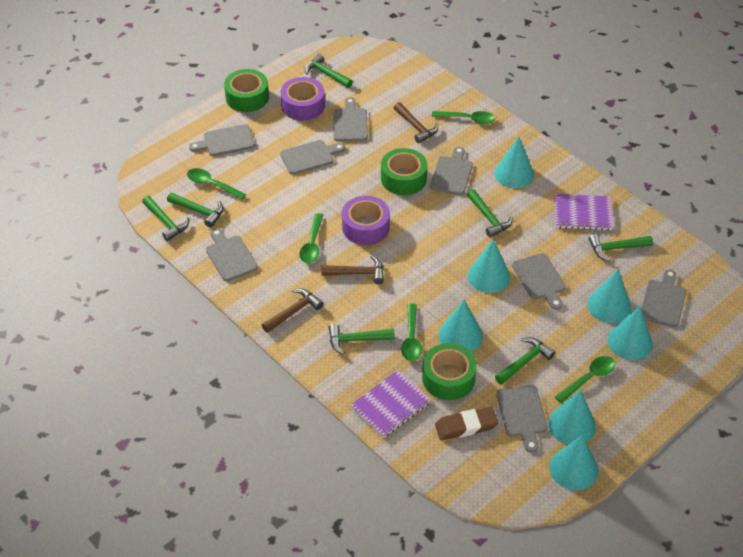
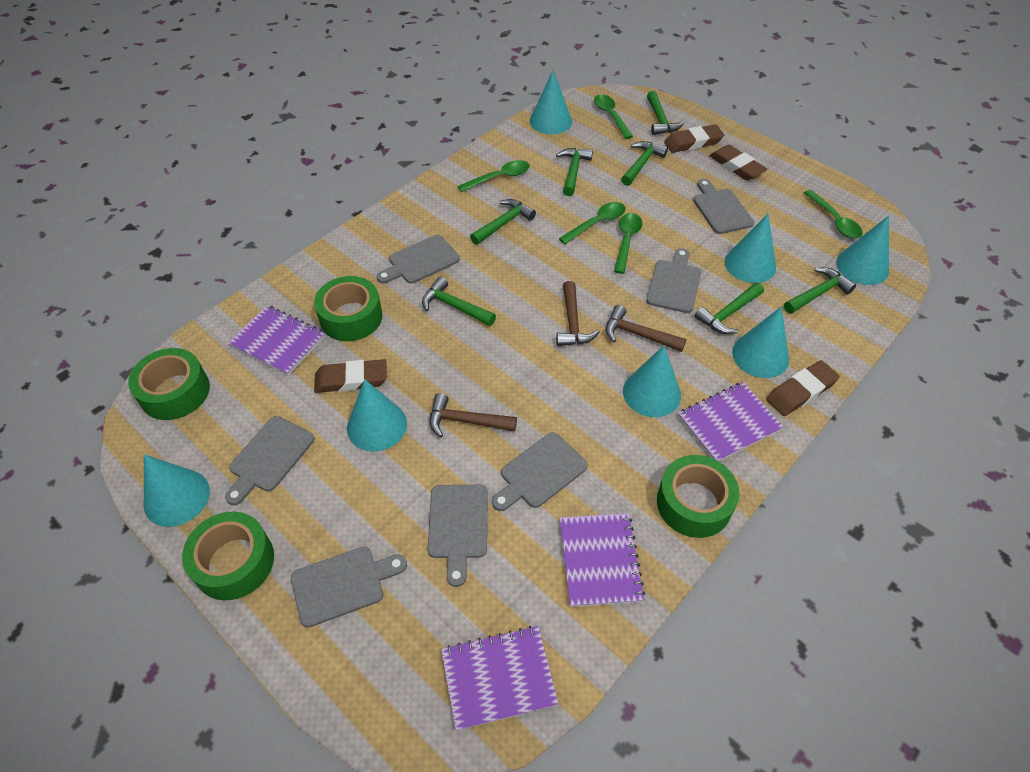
brown eraser: [435,407,498,440] = 1 -> [314,359,387,393] [664,124,724,153] [709,145,767,180] [766,360,840,416] = 4
green tape: [224,69,269,112] [381,148,428,195] [422,343,477,400] = 3 -> [128,348,210,420] [182,512,274,600] [314,276,382,341] [657,455,739,538] = 4
grey cutting board: [189,124,255,156] [206,228,258,281] [280,140,345,175] [333,97,368,141] [430,147,473,195] [497,385,548,453] [512,253,566,310] [641,269,686,327] = 8 -> [225,416,314,505] [291,547,407,628] [377,235,460,284] [428,485,488,587] [492,432,588,511] [646,248,701,313] [693,179,754,234] = 7
purple notebook: [351,370,431,438] [554,194,613,230] = 2 -> [228,305,325,376] [441,626,559,731] [560,513,645,607] [678,382,783,461] = 4
purple tape: [280,77,325,121] [342,196,390,245] = 2 -> none = 0

